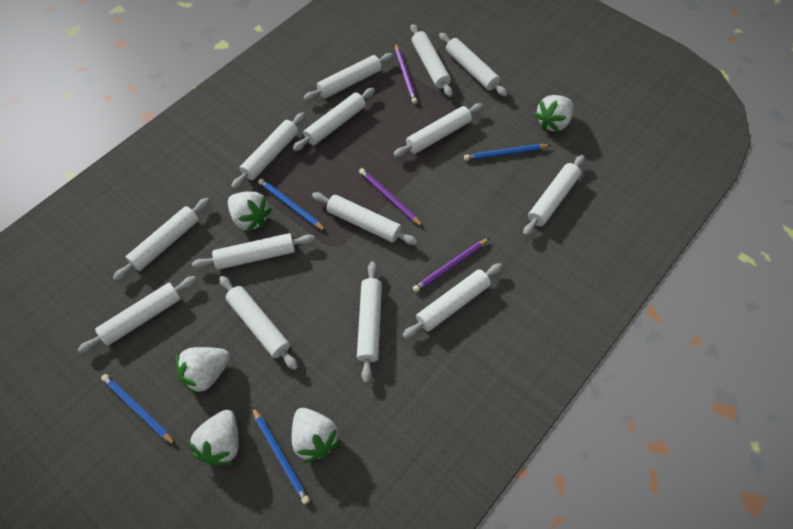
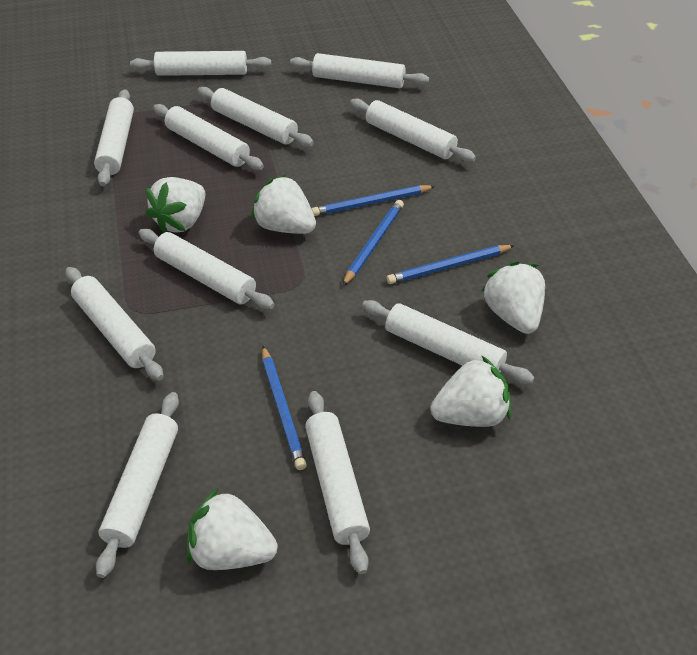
purple pencil: [359,168,423,227] [395,43,418,104] [413,238,489,293] = 3 -> none = 0
white rolling pin: [78,276,197,353] [113,198,210,281] [192,233,315,270] [219,276,298,370] [231,112,305,190] [293,88,375,151] [303,53,394,101] [312,192,418,245] [357,262,382,383] [393,103,483,157] [402,263,502,339] [410,24,453,97] [439,33,508,97] [523,155,585,236] = 14 -> [66,267,164,381] [94,90,134,186] [96,392,179,578] [130,51,271,76] [139,229,274,309] [153,104,264,170] [197,87,314,147] [290,53,429,88] [305,391,370,574] [350,98,476,162] [362,300,534,384] = 11

